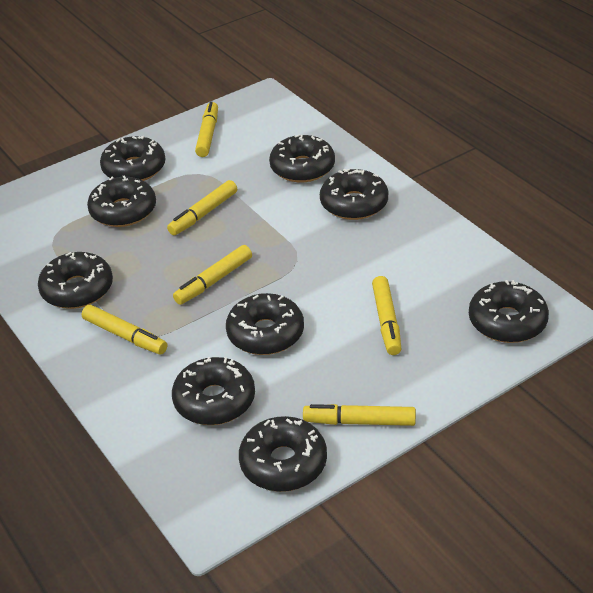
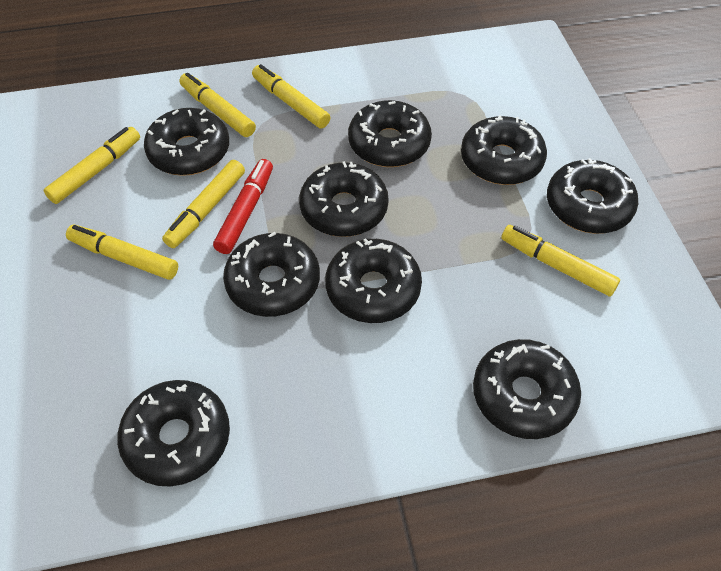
red marker: none = 0 -> [213,159,273,254] = 1

